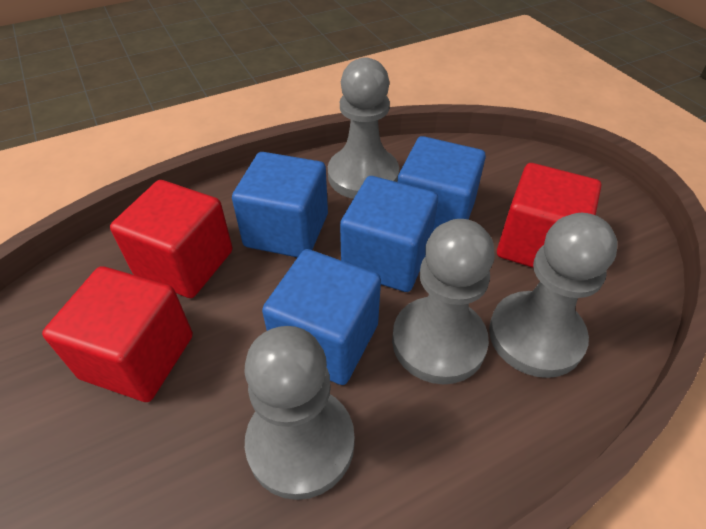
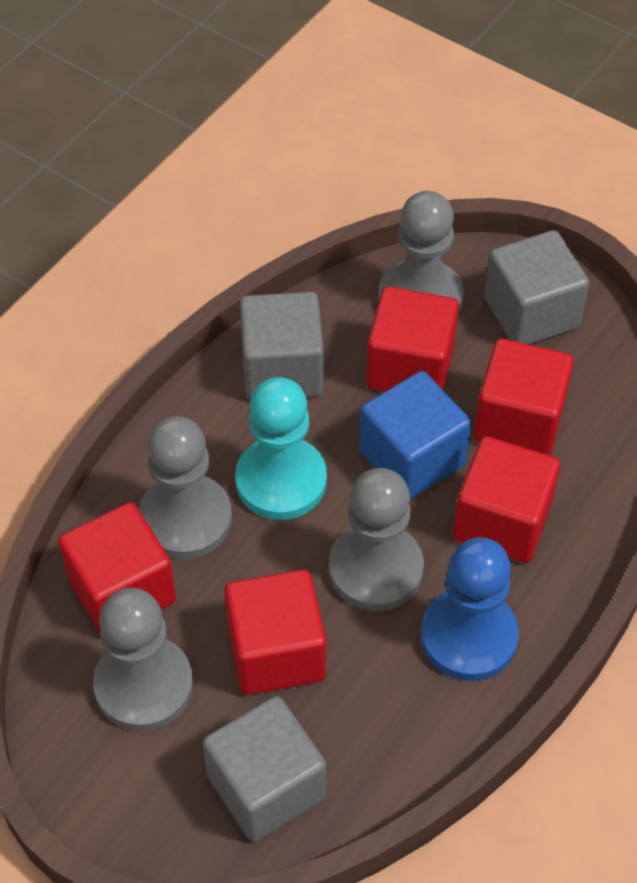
blue cube: [232,152,328,258] [262,249,381,385] [340,176,438,292] [397,136,486,231] = 4 -> [359,371,471,500] = 1
blue pawn: none = 0 -> [421,537,519,681] = 1
grey cube: none = 0 -> [202,696,326,842] [240,292,324,400] [484,230,589,345] = 3
red cube: [42,266,193,402] [110,180,233,298] [497,163,601,268] = 3 -> [58,502,176,634] [224,569,326,695] [366,286,459,392] [453,436,560,563] [474,338,574,455] = 5
turquoise pawn: none = 0 -> [235,377,327,520] = 1

